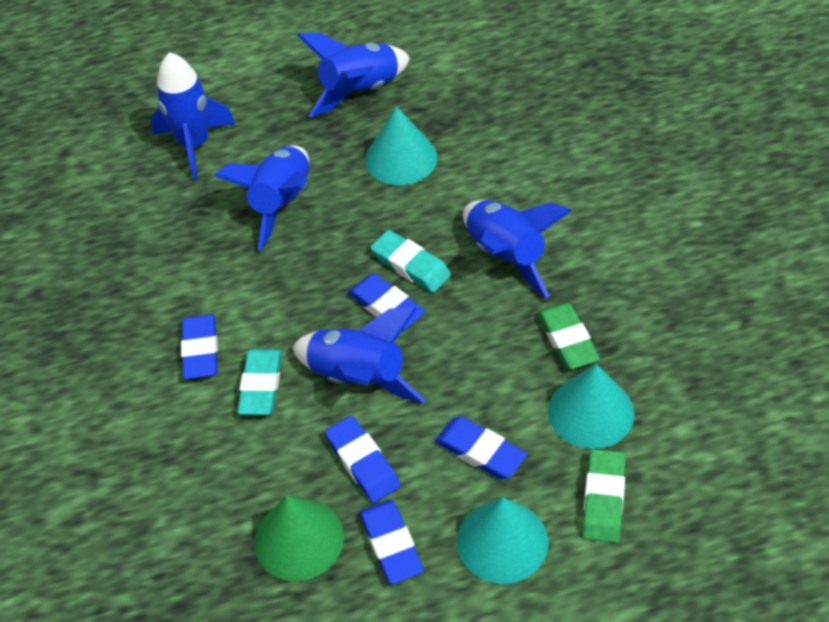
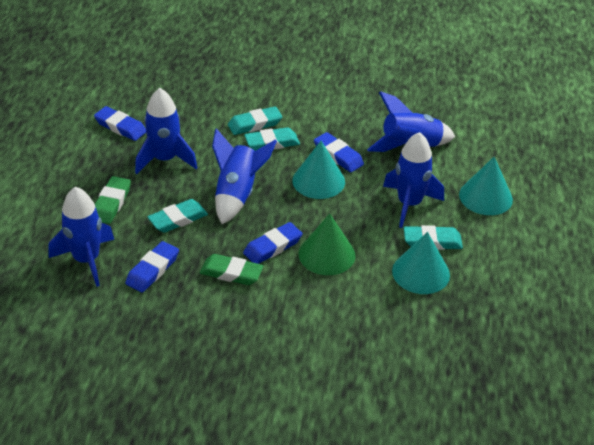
blue eraser: [181,314,218,379] [325,416,401,503] [348,274,426,331] [359,500,424,584] [435,416,527,479] = 5 -> [94,106,146,141] [125,241,179,293] [243,222,302,264] [314,132,364,172] = 4
turquoise eraser: [237,349,282,415] [371,230,451,293] = 2 -> [147,199,208,233] [228,106,282,135] [244,127,300,151] [404,225,463,250] = 4

